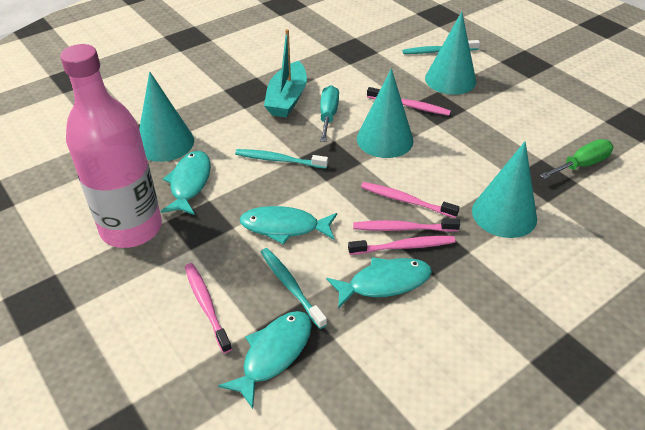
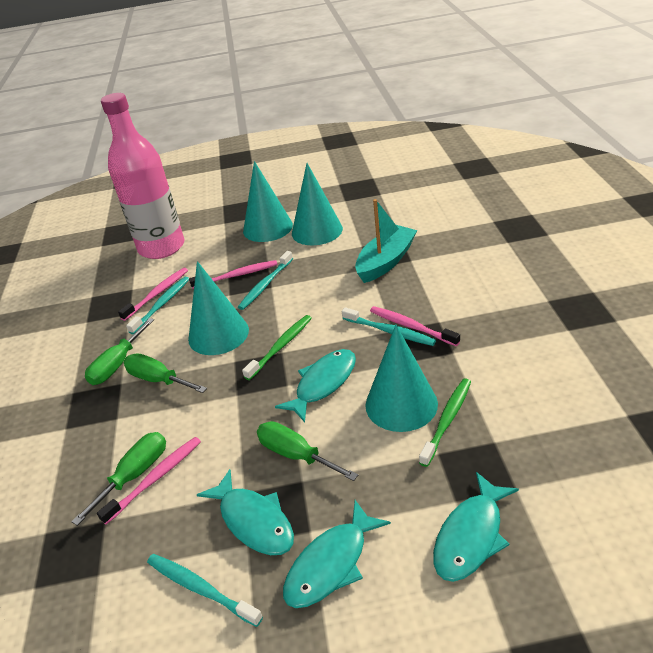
green screwdriver: [540,139,614,179] = 1 -> [72,432,166,526] [85,318,154,385] [124,353,207,393] [257,421,358,481] = 4
green toothbrush: none = 0 -> [242,315,312,380] [419,378,471,467] = 2
pink toothbrush: [185,263,232,353] [348,236,455,255] [353,218,460,232] [361,182,460,218] [367,87,451,116] = 5 -> [97,437,201,525] [118,267,188,321] [189,260,277,289] [370,306,460,346] = 4
turquoise screwdriver: [320,85,339,142] = 1 -> none = 0
turquoise toothbrush: [235,149,328,169] [261,248,327,329] [402,40,480,54] = 3 -> [126,277,189,334] [147,554,263,627] [238,251,293,310] [342,307,436,346] = 4

